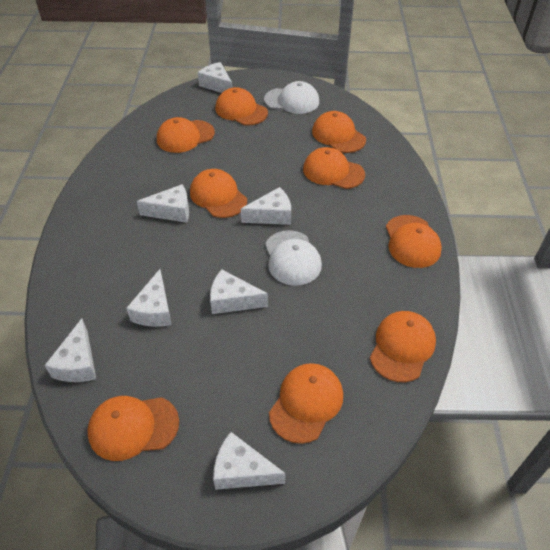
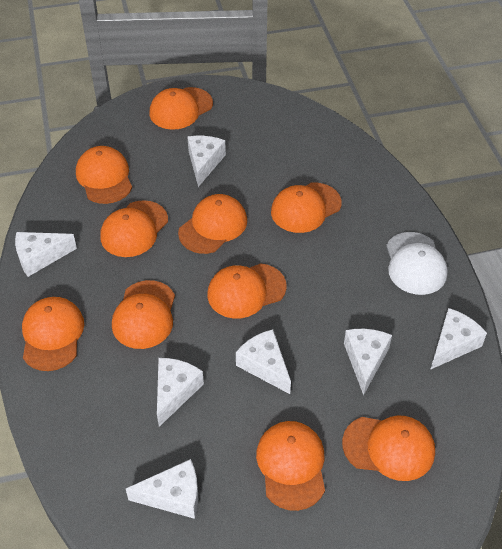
orange cap: [87,396,179,461] [157,117,215,153] [190,169,247,218] [215,87,268,126] [269,363,343,444] [303,147,365,189] [312,111,366,153] [370,311,436,382] [386,215,442,268] = 9 -> [22,297,84,371] [76,146,132,204] [100,200,168,257] [112,280,175,349] [149,87,213,130] [178,194,247,254] [207,263,287,318] [256,421,325,511] [271,183,342,233] [342,416,435,481] = 10
white cap: [264,81,319,114] [265,230,322,286] = 2 -> [386,232,448,295] = 1

